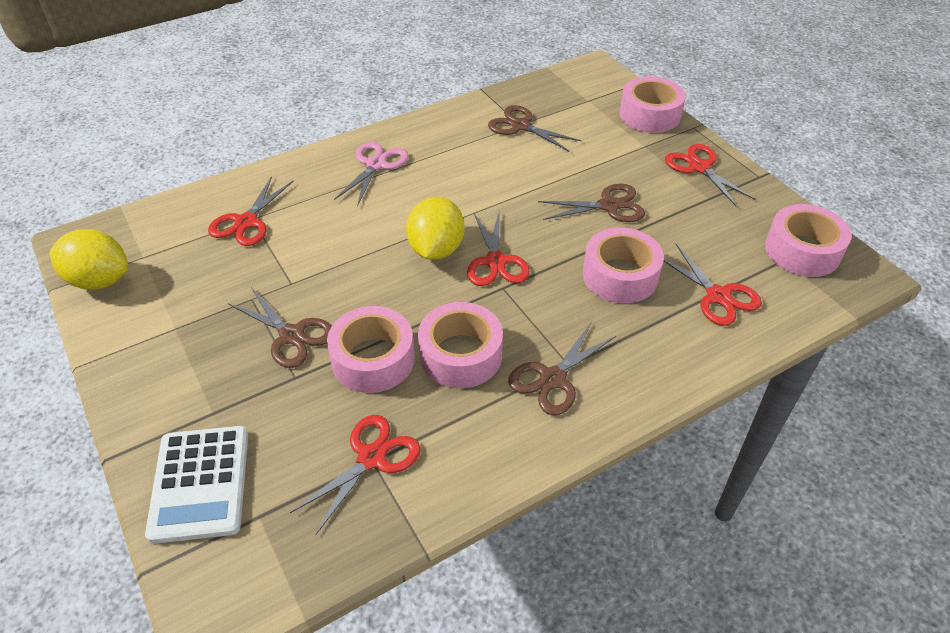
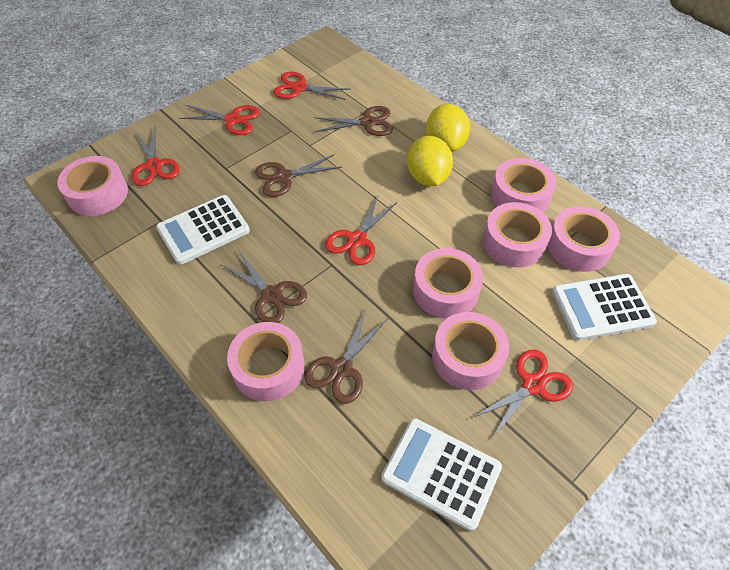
pink scissors: [334,142,409,207] = 1 -> none = 0
pink tape: [327,306,415,393] [418,302,503,388] [583,227,664,303] [619,76,686,133] [765,204,852,277] = 5 -> [57,156,128,216] [227,322,305,401] [413,248,483,319] [432,312,509,390] [483,202,552,268] [491,158,556,212] [548,206,620,272] = 7
white calculator: [145,426,248,544] = 1 -> [156,195,250,265] [381,418,502,531] [552,274,657,340] = 3

